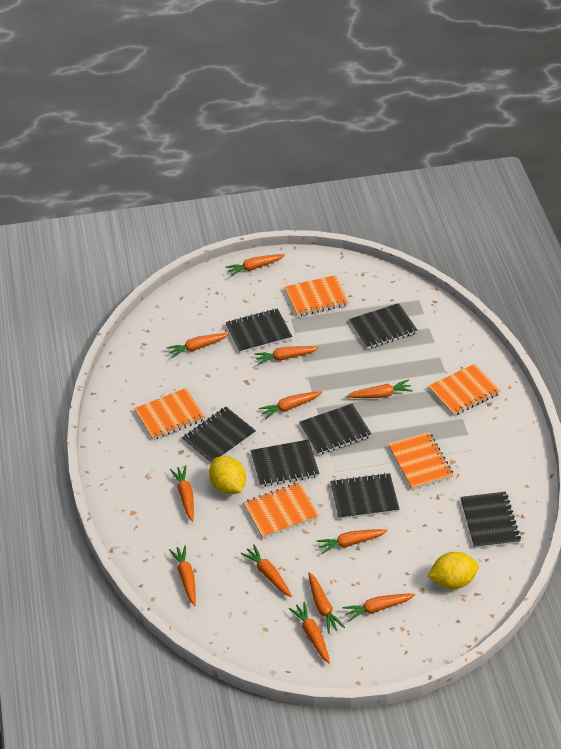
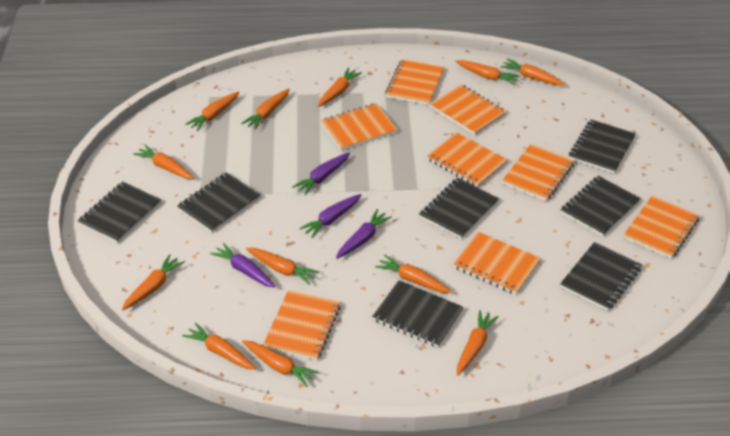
orange notebook: [134,388,206,440] [243,482,319,538] [285,275,349,317] [388,432,454,490] [428,364,501,416] = 5 -> [263,290,341,360] [321,103,398,151] [385,59,444,105] [427,132,507,187] [430,84,506,135] [453,232,541,295] [502,144,575,201] [624,195,700,259] = 8
purple carrot: none = 0 -> [210,243,276,288] [292,153,350,195] [299,194,362,238] [336,209,392,259] = 4
yellow lemon: [209,456,246,494] [428,552,479,589] = 2 -> none = 0

